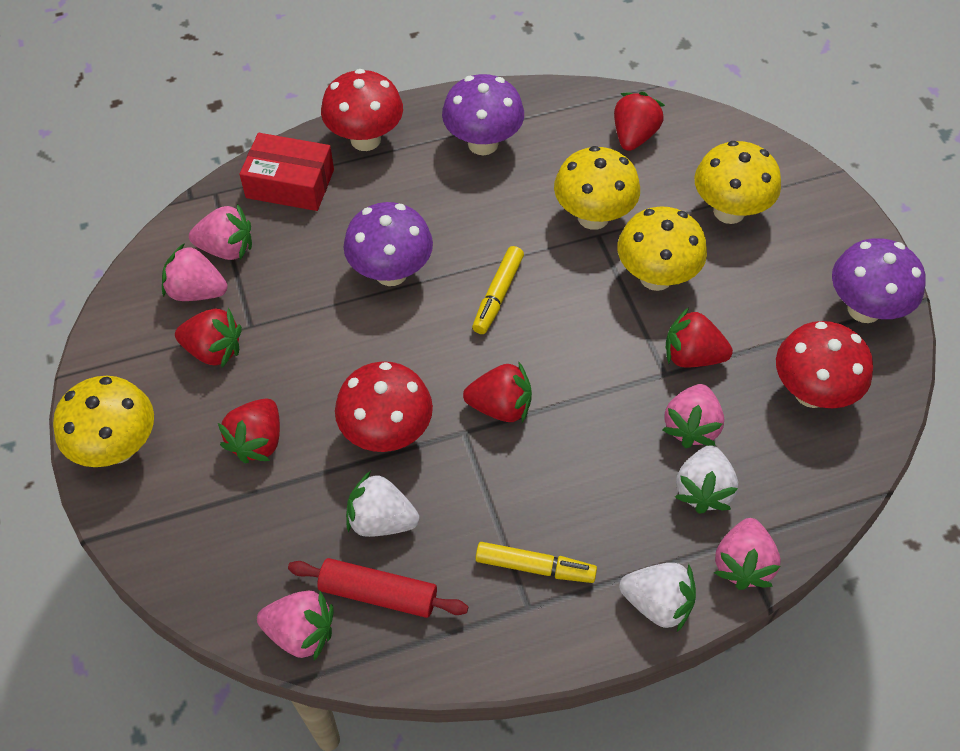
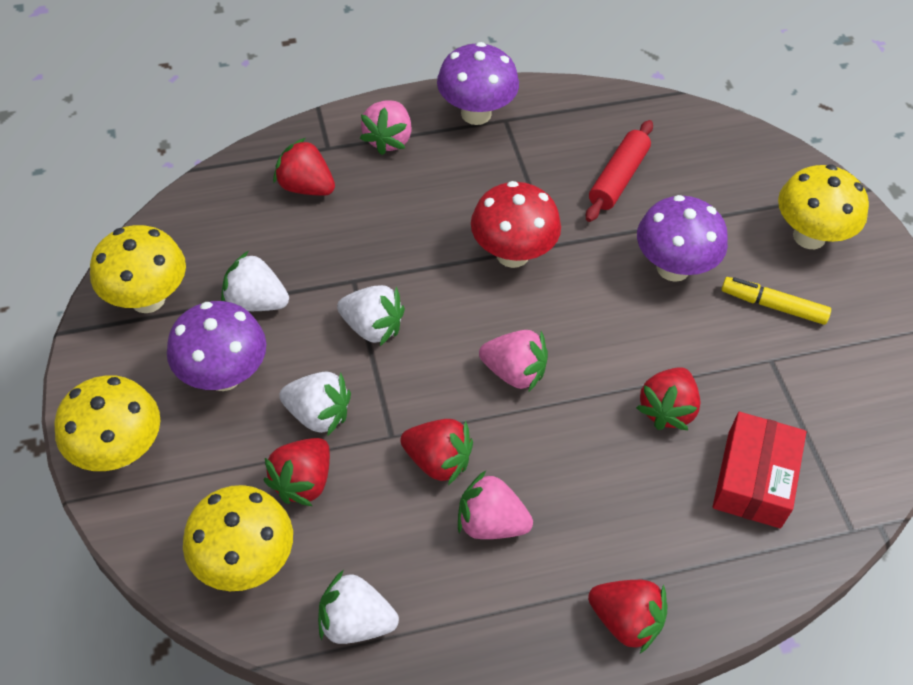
pink strawberry: [162,243,227,301] [189,204,252,260] [257,591,333,661] [662,384,724,448] [714,518,781,590] = 5 -> [360,100,412,155] [458,471,533,539] [479,330,548,391] = 3
red mushroom: [321,69,403,151] [335,361,433,452] [776,321,873,408] = 3 -> [471,181,561,268] = 1
white strawberry: [346,471,419,537] [619,563,696,632] [675,445,738,514] = 3 -> [221,251,289,311] [279,371,351,436] [318,571,399,644] [337,285,405,346] = 4
yellow marker: [472,246,524,334] [475,542,597,583] = 2 -> [721,277,831,325] = 1

